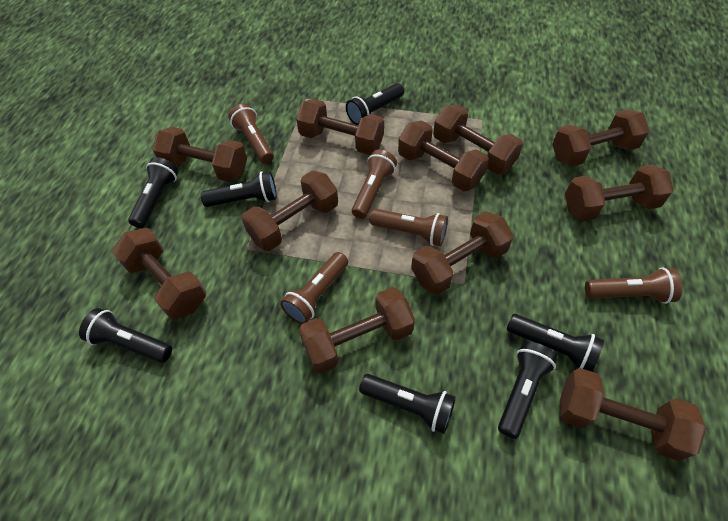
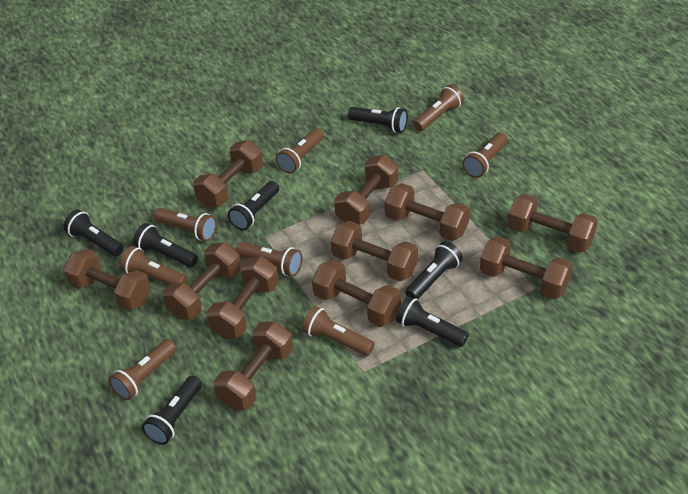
brown flashlight: [228,104,274,164] [280,252,348,324] [352,150,397,219] [370,209,448,246] [585,268,683,304] = 5 -> [109,339,176,400] [120,246,188,285] [154,208,217,241] [236,242,302,276] [276,128,324,174] [302,306,375,356] [413,84,464,131] [462,132,508,178] = 8

